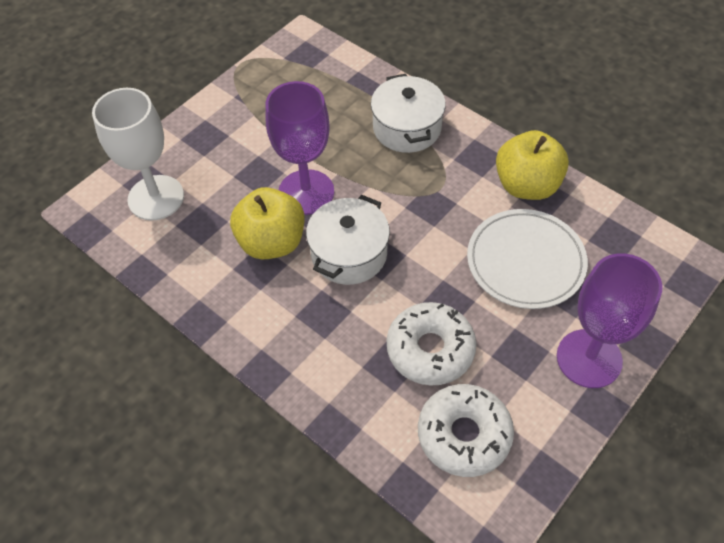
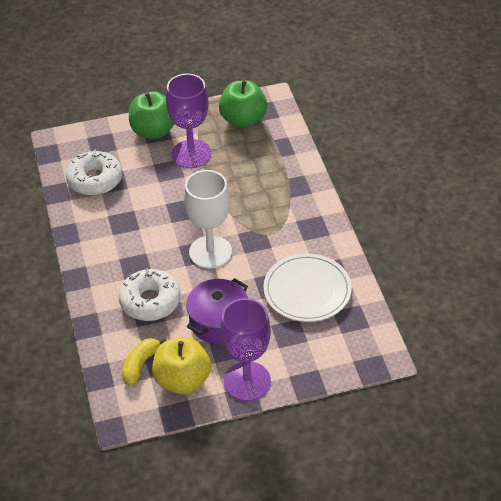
green apple: none = 0 -> [129,91,174,139] [219,80,267,128] = 2
purple pot: none = 0 -> [186,278,248,344] = 1
white pot: [306,195,390,285] [371,74,446,153] = 2 -> none = 0
yellow apple: [230,187,304,259] [496,130,569,200] = 2 -> [152,337,211,394] = 1
yellow banana: none = 0 -> [122,338,166,386] = 1

